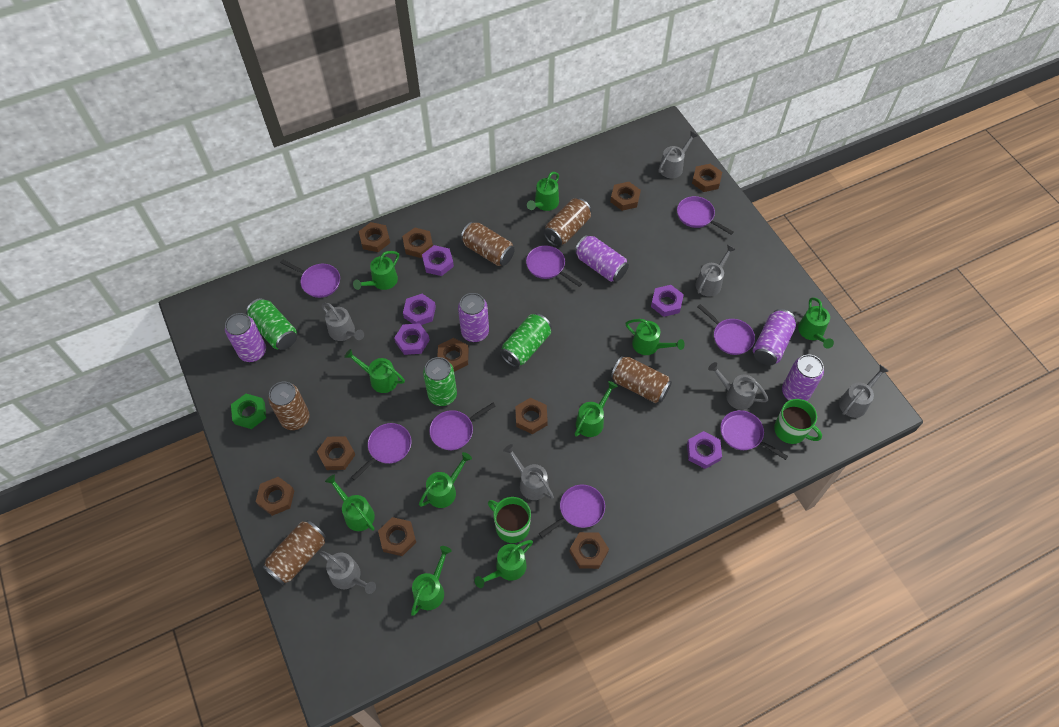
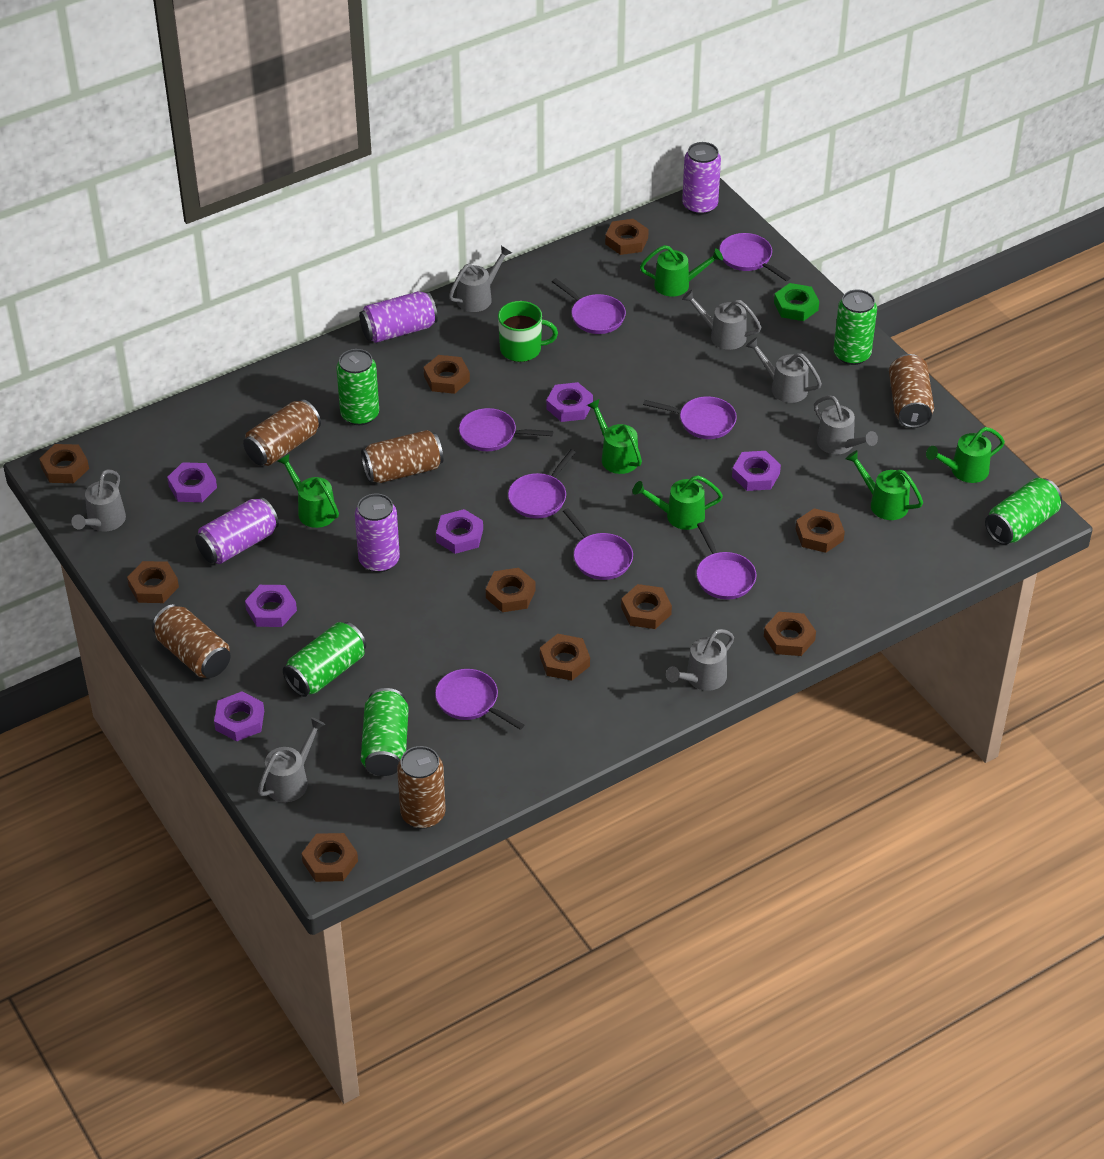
green can: [246,298,297,350] [423,357,457,406] [500,313,552,368] = 3 -> [283,622,366,697] [336,349,379,425] [361,688,409,776] [833,289,877,365] [985,478,1062,545] = 5
green mug: [488,497,531,543] [774,399,822,444] = 2 -> [498,301,558,362] = 1
green watering can: [325,474,375,531] [344,349,405,393] [353,251,399,290] [411,546,452,616] [419,452,472,508] [475,540,533,588] [527,172,559,211] [575,381,618,437] [625,319,684,355] [798,297,834,349] = 10 -> [277,454,339,528] [587,399,642,474] [633,475,723,530] [640,245,723,297] [846,450,923,520] [926,427,1005,483] = 6
purple can: [225,313,266,362] [458,293,489,342] [575,235,629,282] [753,309,796,365] [782,354,824,401] = 5 -> [195,497,279,564] [355,494,400,572] [359,291,438,343] [682,142,721,215] = 4
purple nut: [394,323,430,355] [403,294,436,325] [422,245,454,276] [651,285,684,317] [687,431,722,469] = 5 -> [167,462,217,502] [214,692,264,741] [245,585,297,627] [436,509,483,554] [546,382,593,422] [732,451,781,491] = 6

